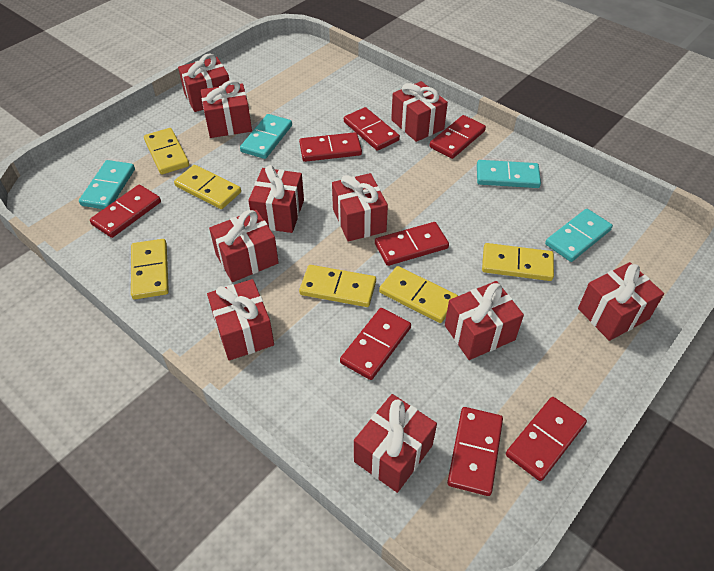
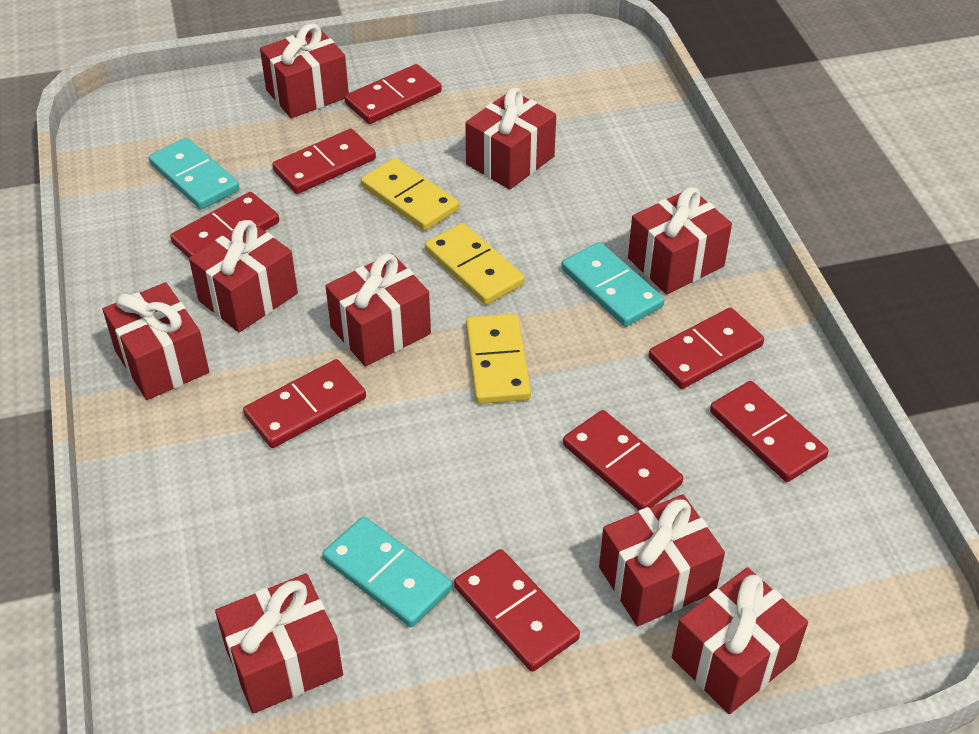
red gift: [178,53,229,112] [201,80,252,138] [207,279,274,360] [209,210,279,282] [248,165,304,233] [332,173,388,242] [354,394,437,493] [391,81,448,142] [445,281,524,360] [578,262,664,341] = 10 -> [103,282,209,400] [189,220,298,333] [215,574,343,714] [260,23,349,118] [325,253,431,367] [465,87,556,189] [599,494,725,626] [628,187,732,294] [672,567,808,714] = 9
turquoise domino: [79,160,135,209] [240,114,292,159] [477,160,541,188] [545,209,613,262] = 4 -> [149,138,239,209] [322,516,452,627] [561,242,664,327] = 3
yellow domino: [131,239,169,299] [144,128,189,174] [174,165,241,209] [299,265,376,307] [379,266,458,323] [482,243,554,281] = 6 -> [361,158,459,231] [425,223,525,305] [466,314,531,404] = 3

